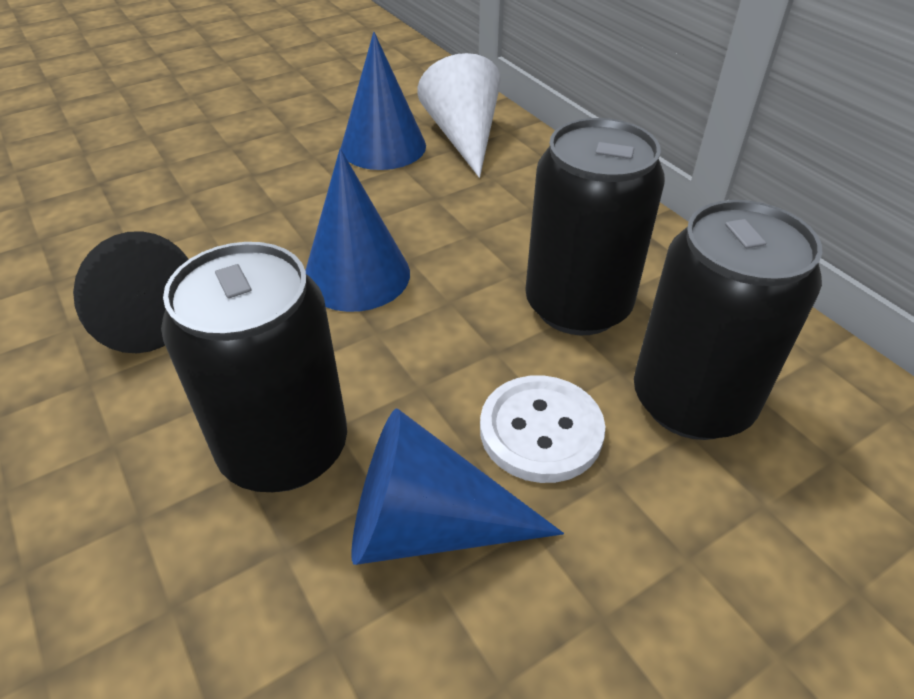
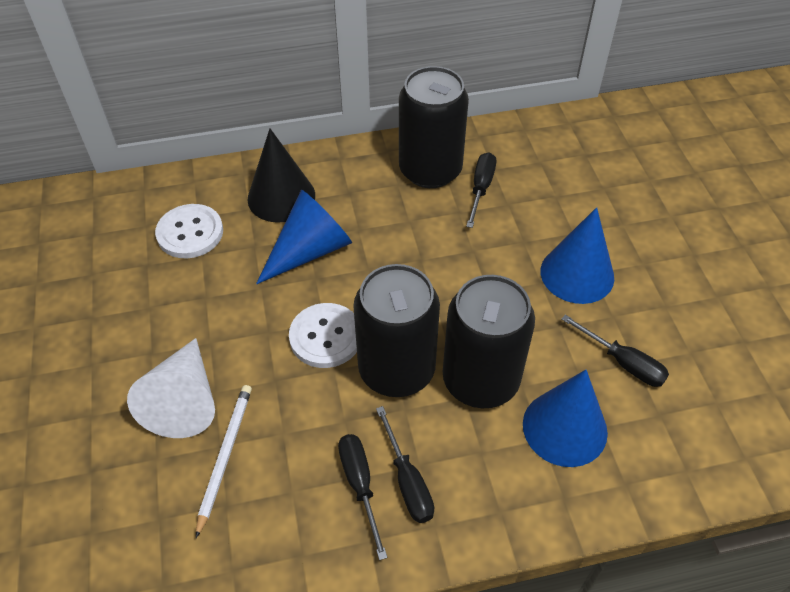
black screwdriver: none = 0 -> [338,434,388,560] [376,406,434,523] [466,152,496,228] [561,315,669,387] = 4
white button: [480,375,605,483] = 1 -> [155,204,223,258] [289,303,357,368] = 2
white pencil: none = 0 -> [196,385,252,538] = 1

